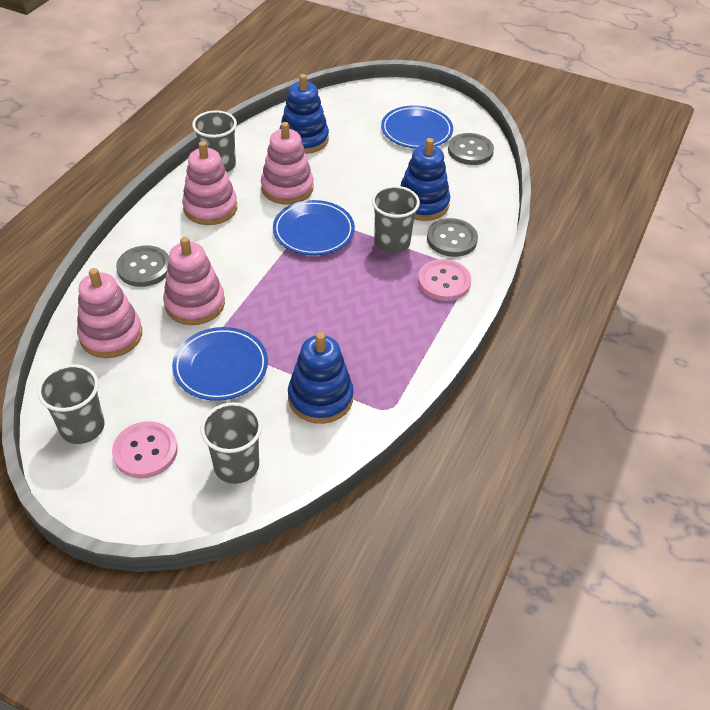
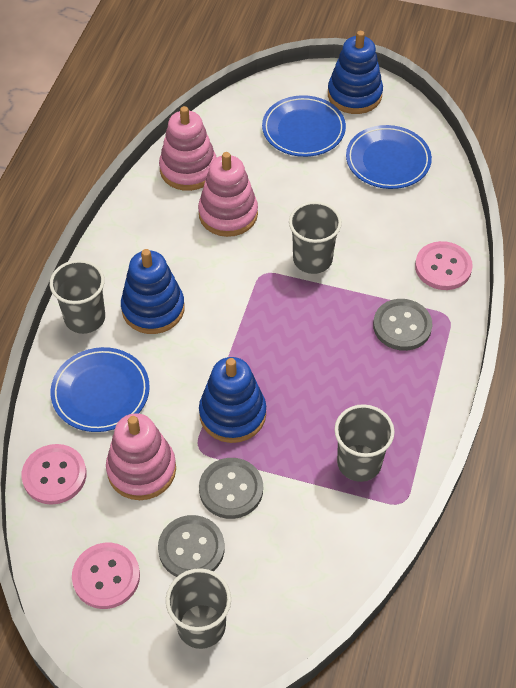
pink button: [112,421,178,478] [418,259,471,301] = 2 -> [22,444,87,505] [72,543,140,609] [415,241,473,290] = 3
pink stacking toy: [77,268,142,358] [163,237,225,325] [182,141,237,225] [261,122,314,205] = 4 -> [106,413,176,500] [159,106,217,191] [198,152,258,237] = 3

